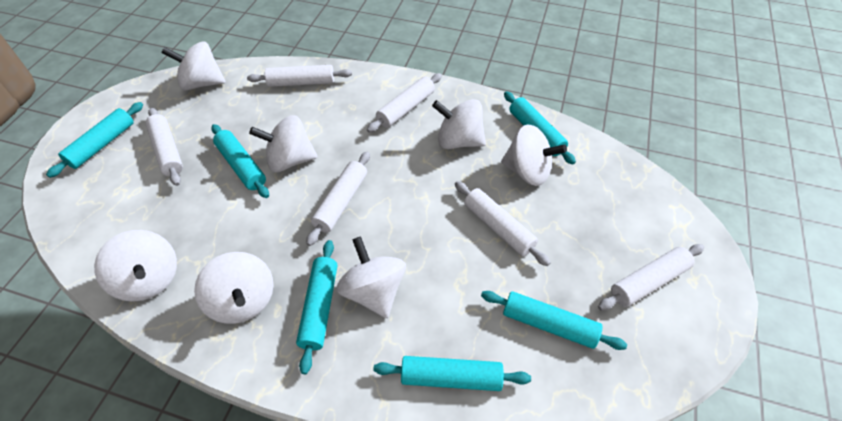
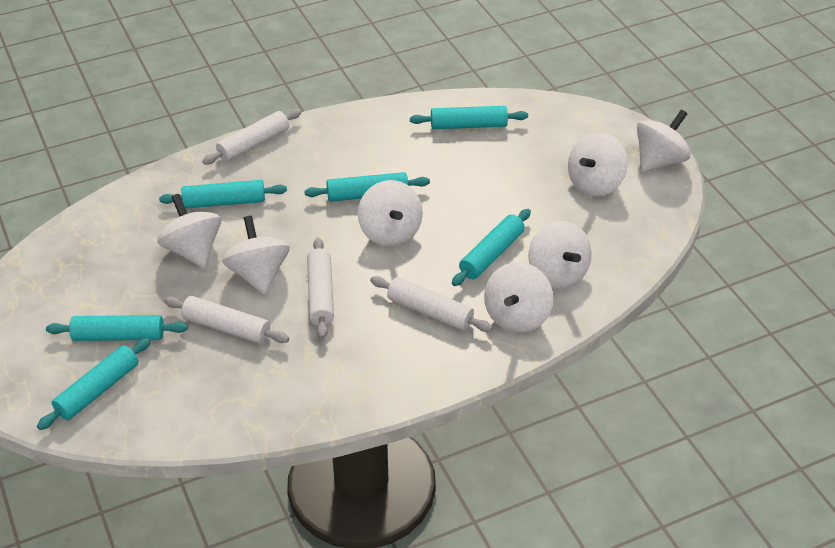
white rolling pin: [145,108,183,186] [247,65,352,87] [306,151,370,246] [367,73,442,133] [455,181,551,266] [598,244,704,310] = 6 -> [164,296,289,344] [202,109,302,165] [307,238,334,339] [370,276,493,332] = 4

